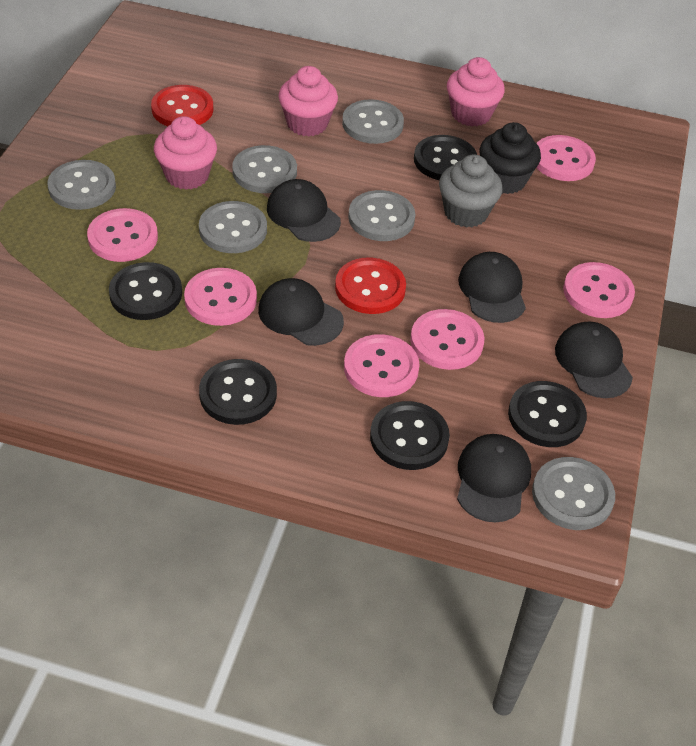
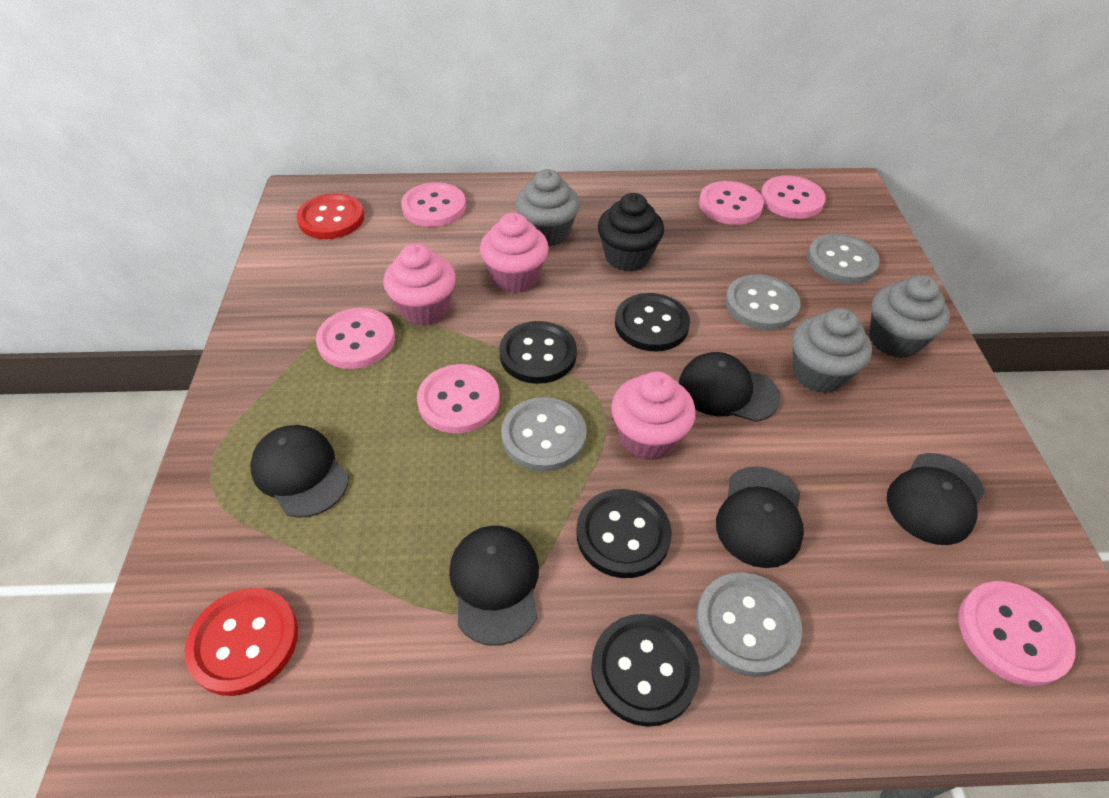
black button: [109,262,182,320] [199,359,277,425] [370,401,450,470] [414,135,477,180] [508,381,587,447] = 5 -> [499,321,577,384] [576,489,672,578] [591,614,700,727] [615,293,690,351] = 4
grey button: [47,160,116,210] [199,201,267,253] [232,145,297,193] [342,99,404,144] [348,190,415,241] [532,457,615,530] = 6 -> [501,397,587,472] [696,572,802,677] [725,275,800,330] [807,234,880,284] = 4
grey cupcake: [439,154,503,228] = 1 -> [516,169,580,246] [792,308,872,393] [869,275,950,358] = 3

